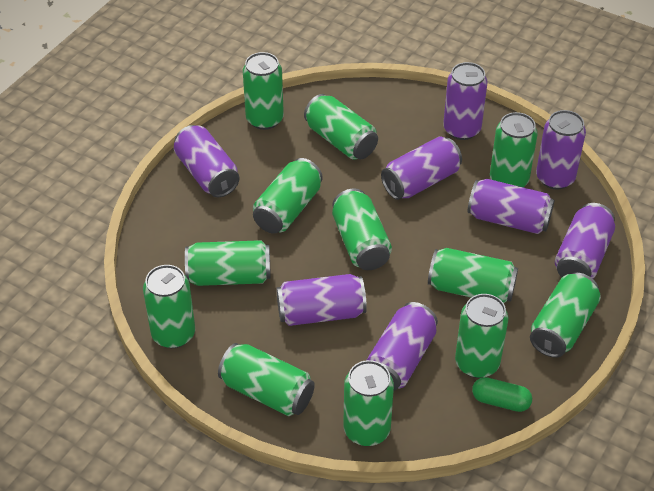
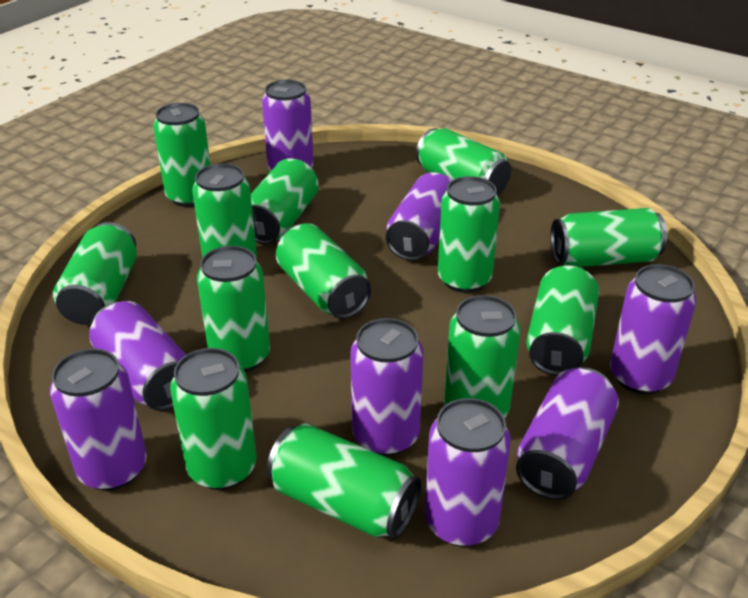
green can: [143,265,195,348] [185,240,271,286] [218,343,315,416] [243,52,284,130] [253,158,323,234] [304,94,378,160] [332,188,392,270] [343,360,394,446] [428,248,518,303] [455,294,508,378] [490,112,538,187] [530,273,601,358] = 12 -> [53,222,137,325] [153,103,211,207] [170,348,257,490] [192,163,257,258] [197,246,270,372] [251,158,319,244] [267,423,421,539] [276,223,371,319] [416,128,511,195] [438,176,500,293] [444,295,521,418] [526,265,599,376] [550,208,667,267] = 13
green capsule: [472,377,532,412] = 1 -> none = 0

